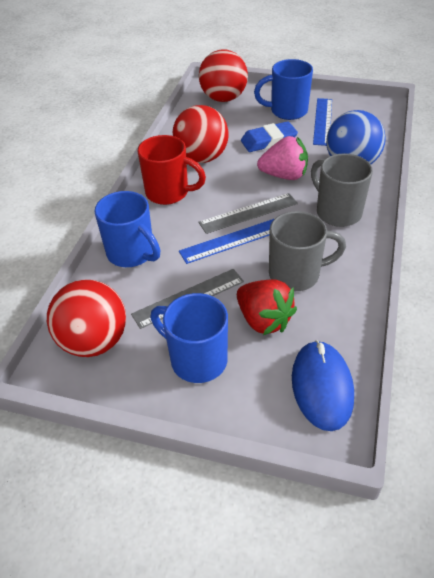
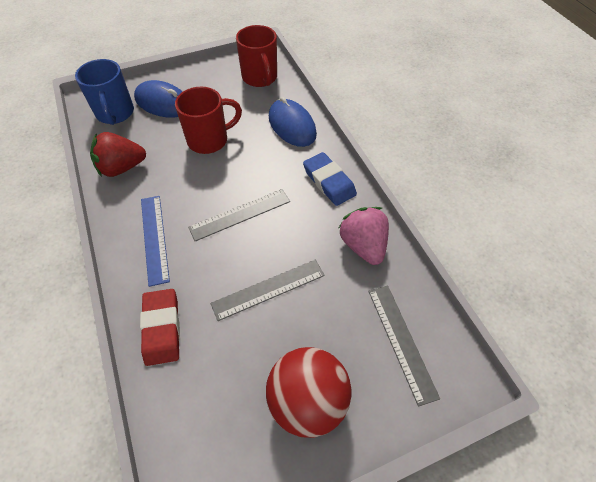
blue ball: [326,110,386,164] = 1 -> none = 0
blue mouse: [292,340,354,431] = 1 -> [134,80,183,118] [269,97,317,147] = 2
blue mug: [94,191,161,267] [151,293,228,383] [254,59,313,120] = 3 -> [75,59,134,125] = 1
blue ruler: [179,219,274,264] [313,98,332,146] = 2 -> [141,196,170,287] = 1
grey mug: [269,211,346,291] [311,153,373,227] = 2 -> none = 0
grey ruler: [131,269,244,329] [199,193,298,234] = 2 -> [188,189,290,242] [210,260,325,321] [368,285,440,407] = 3
red ball: [47,280,126,357] [173,105,229,163] [199,49,248,102] = 3 -> [266,347,352,438] = 1
red eraser: none = 0 -> [140,289,180,366] = 1
red mug: [138,135,206,205] = 1 -> [175,87,242,154] [236,25,277,87] = 2

